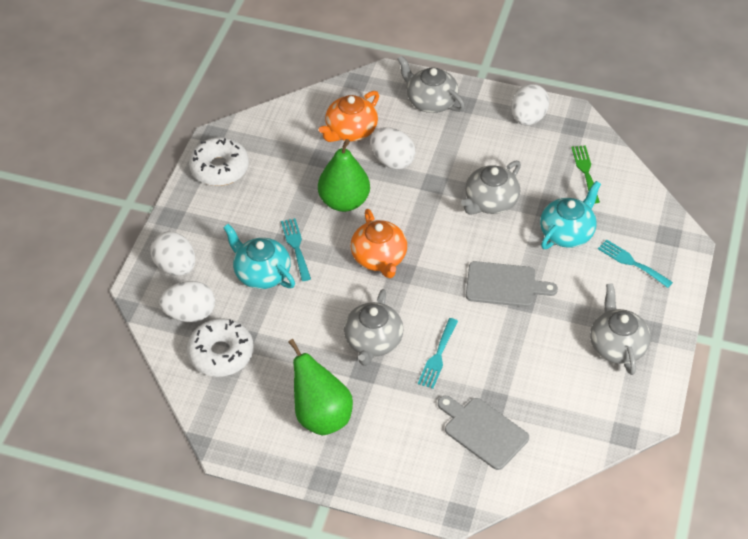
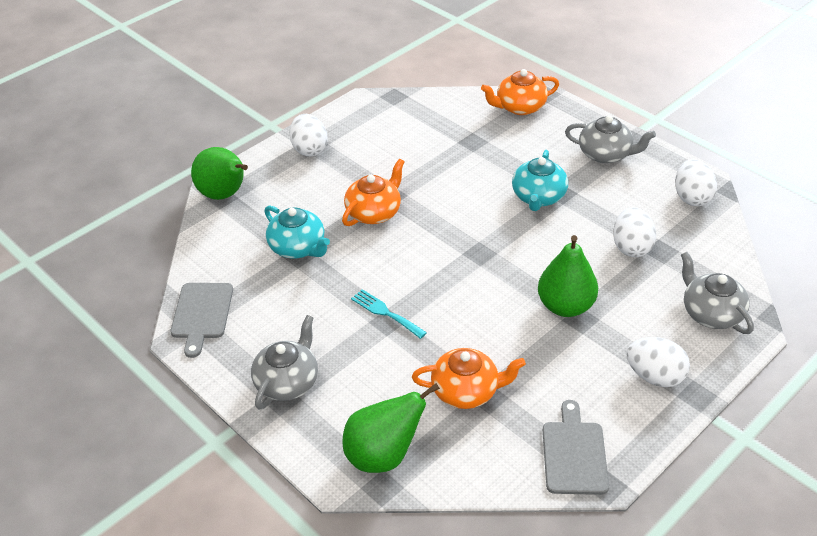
green fork: [571,145,600,204] = 1 -> none = 0
green pear: [288,339,353,435] [318,139,370,212] = 2 -> [191,147,248,200] [342,383,440,473] [538,235,598,317] = 3
grey teapot: [344,289,404,366] [397,56,465,113] [461,161,521,214] [590,283,651,375] = 4 -> [251,315,318,410] [565,115,656,163] [681,252,754,334] = 3
orange teapot: [319,91,379,142] [351,209,407,278] = 2 -> [342,159,405,226] [412,348,526,409] [481,69,559,115] = 3
turquoise fork: [281,218,311,281] [418,318,458,389] [598,239,673,288] = 3 -> [351,289,427,339] = 1
white donut: [187,318,254,377] [189,137,249,186] = 2 -> none = 0

